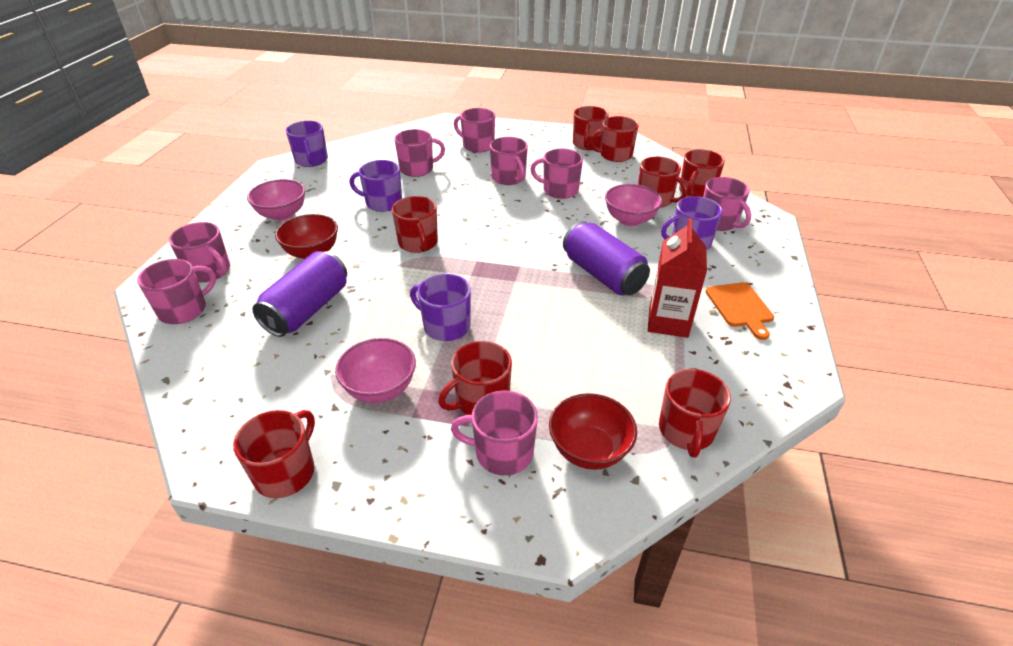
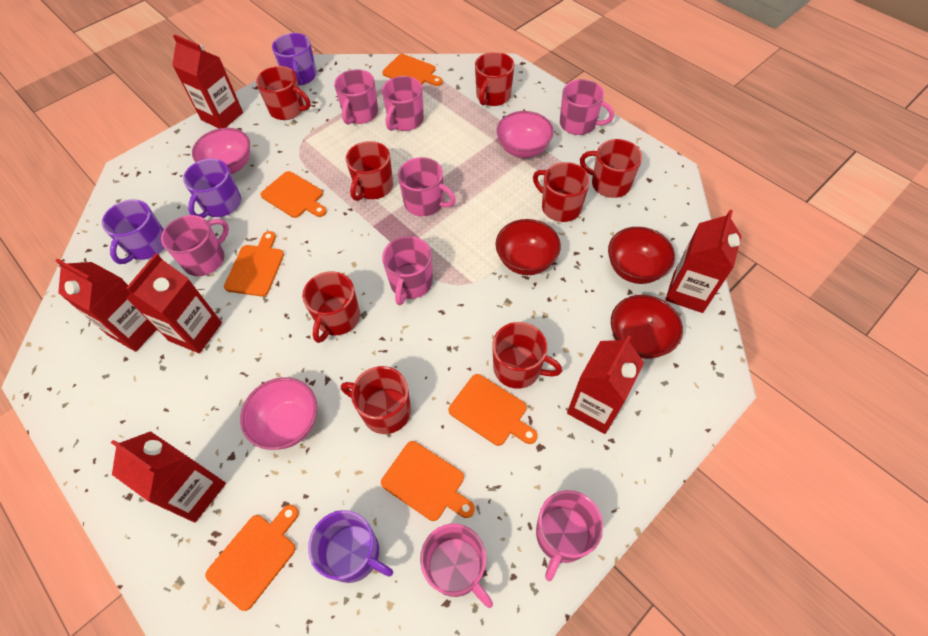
orange cutting board: [706,282,774,340] = 1 -> [205,505,299,611] [224,231,284,296] [260,171,327,218] [381,441,475,521] [382,54,443,86] [449,374,538,446] = 6
purple can: [252,251,347,337] [563,221,650,295] = 2 -> none = 0
red bowl: [275,214,338,259] [549,393,637,470] = 2 -> [496,219,561,275] [608,227,675,284] [611,295,683,359] = 3
red carton: [648,218,707,338] = 1 -> [55,258,157,352] [111,431,226,523] [126,253,222,353] [172,34,243,129] [567,335,644,434] [665,210,741,313] = 6

